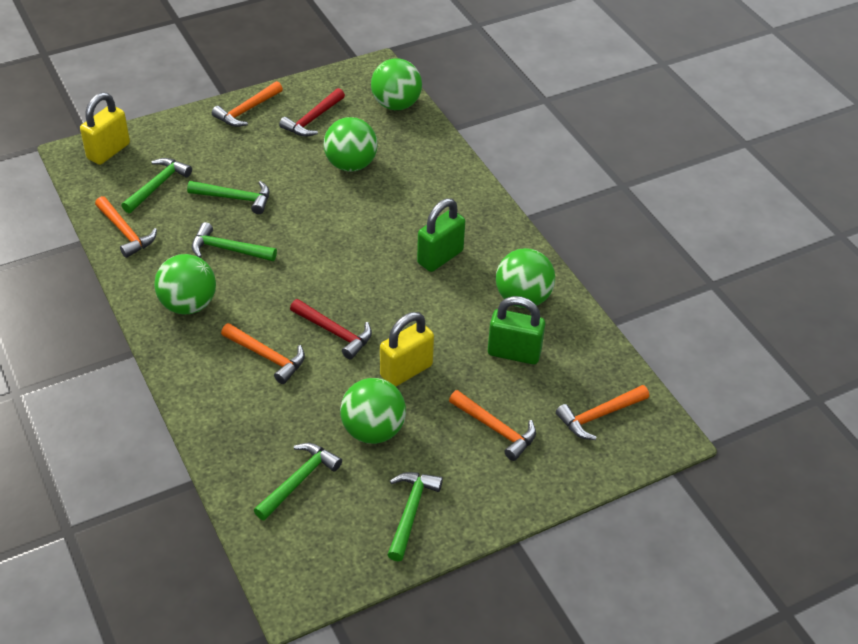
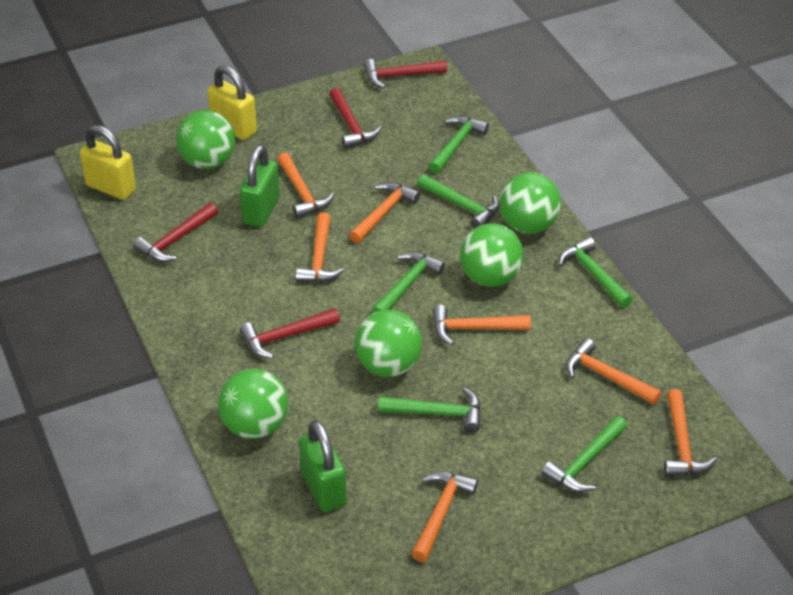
green hammer: [121,158,192,213] [187,181,269,214] [192,222,277,261] [254,443,342,521] [387,472,443,561] = 5 -> [372,252,445,313] [378,387,481,433] [417,174,500,228] [429,116,489,174] [541,416,627,493] [558,237,633,308] = 6
orange hammer: [95,196,157,258] [212,81,283,127] [221,323,305,384] [449,390,536,461] [556,385,649,440] = 5 -> [277,152,334,218] [296,212,344,282] [349,182,420,243] [411,471,478,562] [432,305,531,345] [566,338,662,405] [664,389,717,476] = 7
red hammer: [279,88,345,137] [290,299,372,359] = 2 -> [133,203,218,262] [239,308,340,359] [329,88,381,149] [363,59,447,88] = 4

